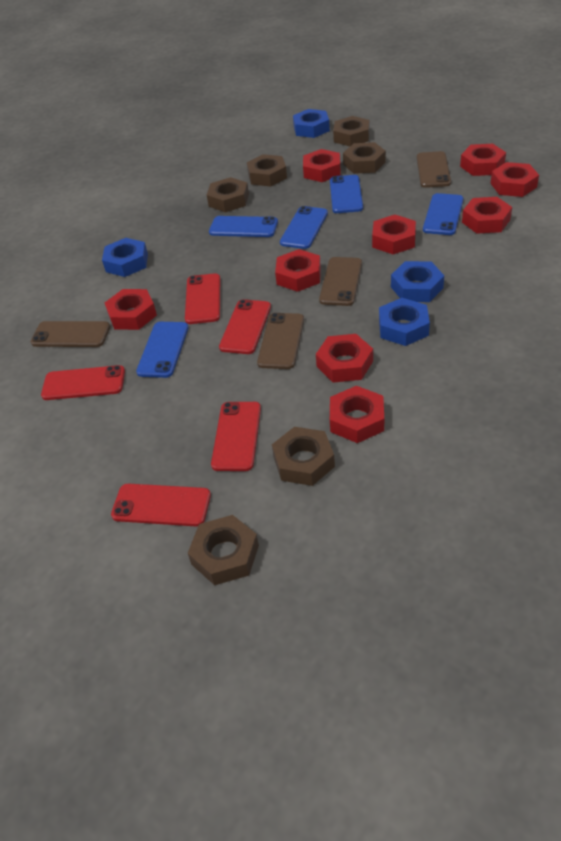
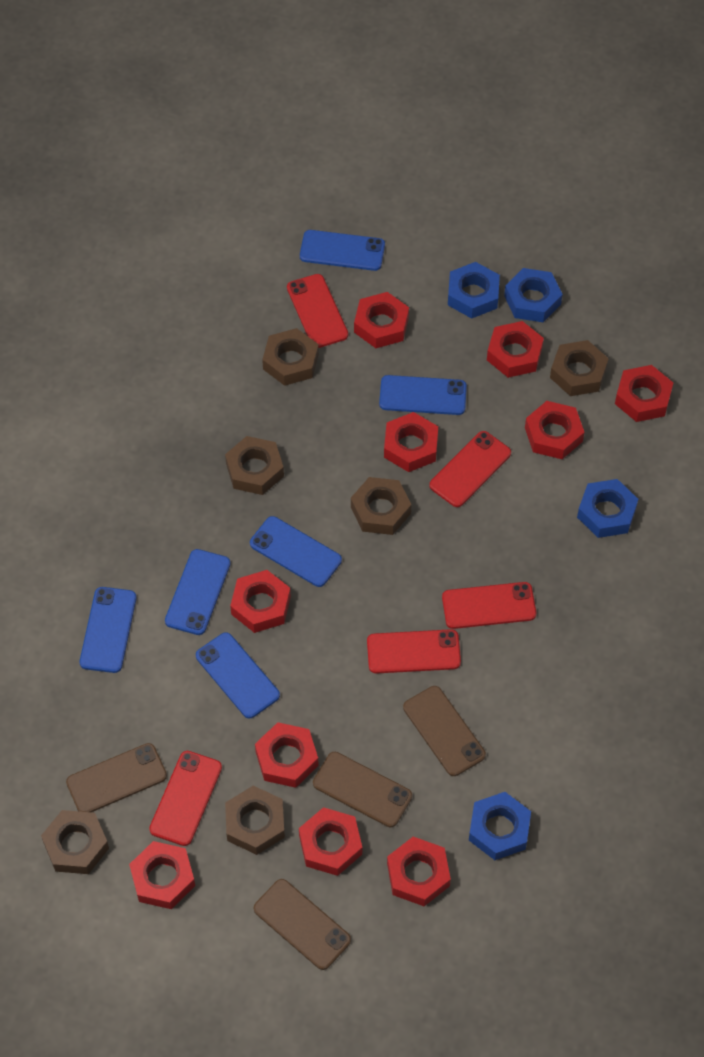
blue phone: [136,322,189,378] [209,216,278,237] [280,206,328,249] [330,175,363,213] [423,193,464,235] = 5 -> [80,587,136,673] [165,549,231,635] [196,632,280,718] [250,516,342,587] [300,230,385,271] [379,375,467,415] = 6
red nut: [105,289,157,330] [275,249,321,292] [303,149,341,182] [316,334,373,383] [330,386,384,443] [372,215,416,254] [460,144,506,176] [462,197,512,234] [490,162,539,197] = 9 -> [129,841,195,909] [230,570,291,633] [255,722,319,788] [299,807,362,876] [354,292,409,348] [384,412,438,472] [387,837,451,906] [487,321,544,378] [525,401,584,459] [615,365,673,422] = 10

